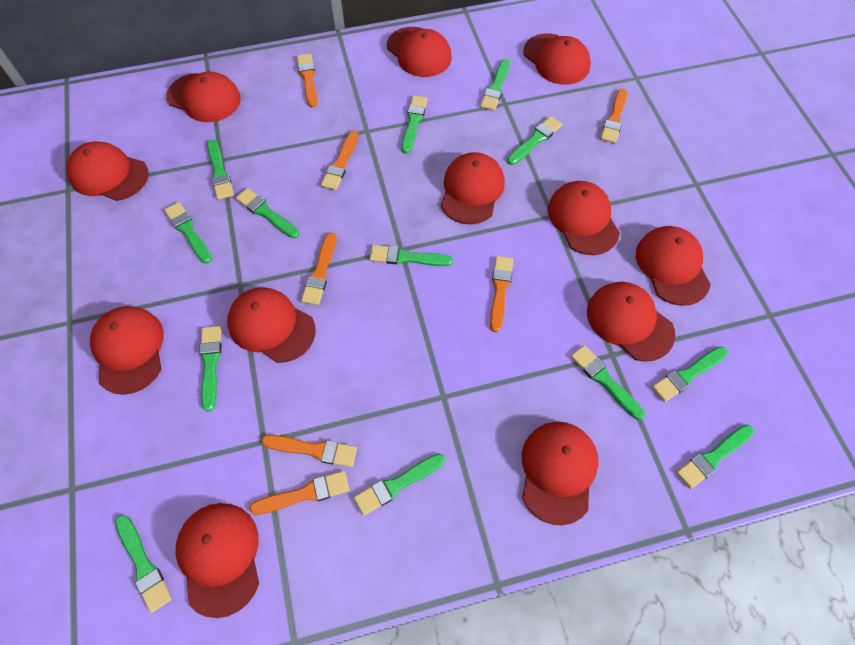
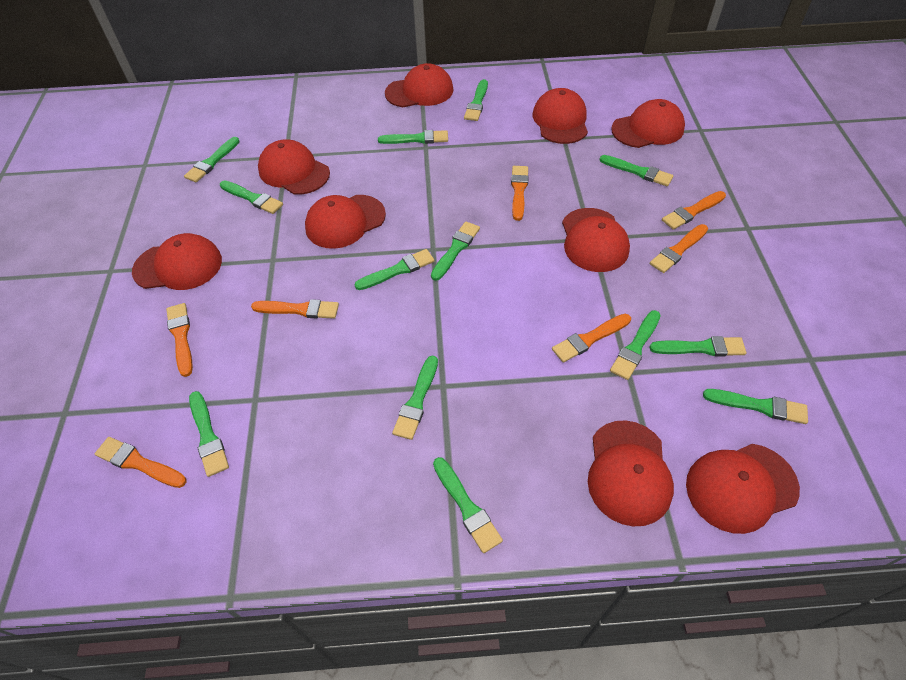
red cap: [66,141,149,201] [90,306,164,395] [167,72,241,122] [176,503,259,618] [227,287,316,363] [387,27,452,77] [441,152,505,224] [522,422,599,525] [523,34,591,85] [548,181,620,255] [587,282,675,362] [636,226,711,306] = 12 -> [132,233,222,290] [258,139,330,195] [305,195,386,249] [385,63,454,107] [533,88,588,144] [562,208,630,272] [588,420,674,526] [611,99,685,148] [686,444,800,534] = 9

